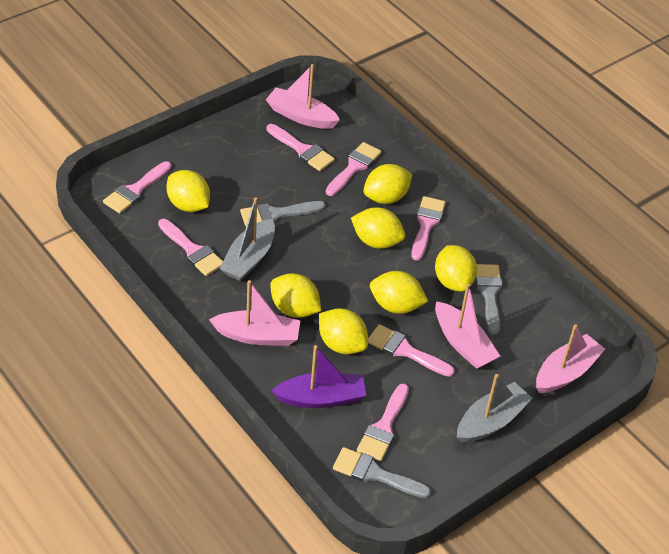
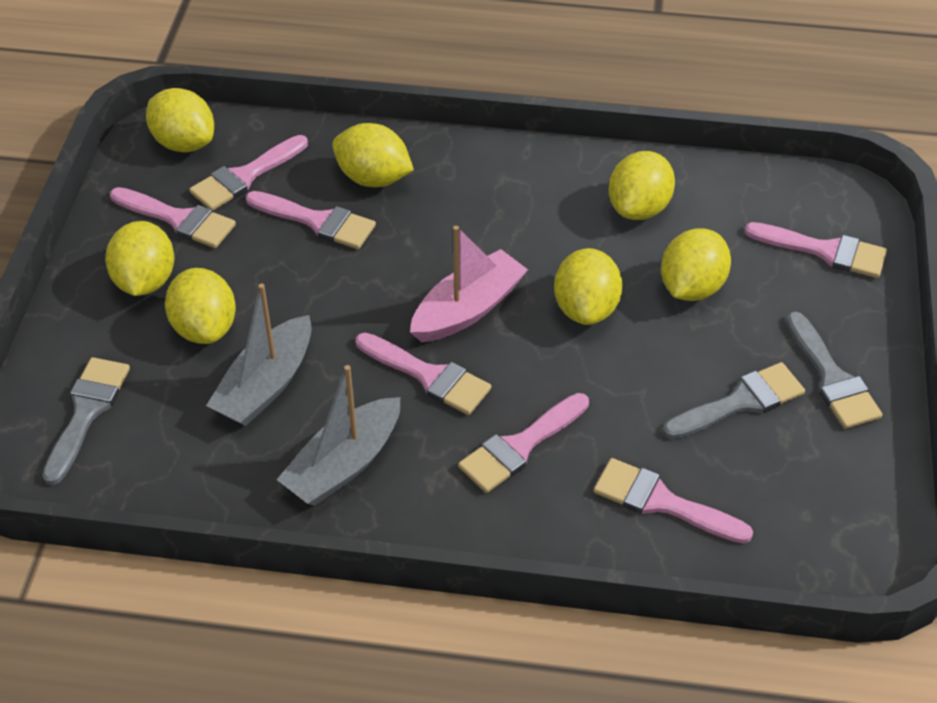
pink boat: [209,280,300,346] [266,64,340,129] [435,284,500,369] [536,324,605,393] = 4 -> [410,226,528,342] = 1
purple boat: [271,345,366,408] = 1 -> none = 0

